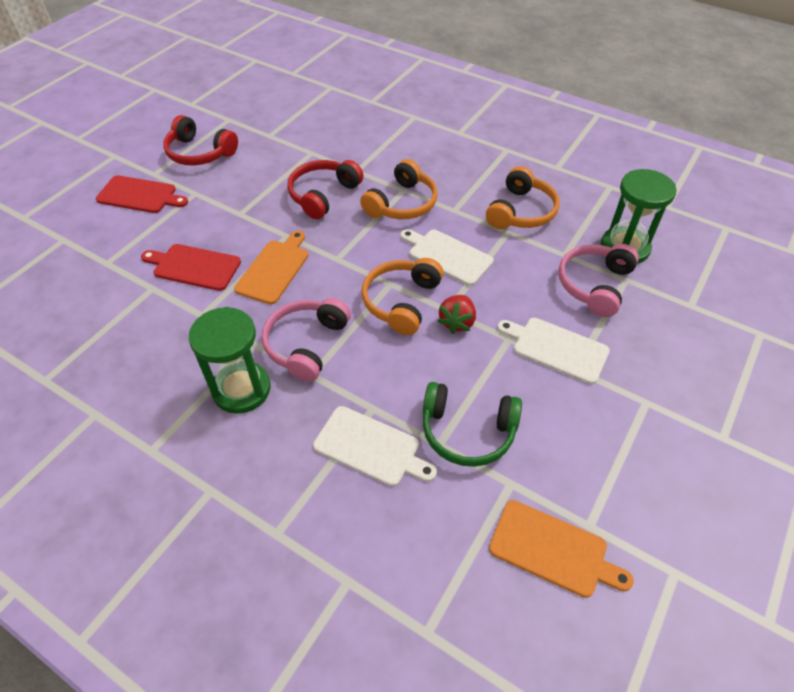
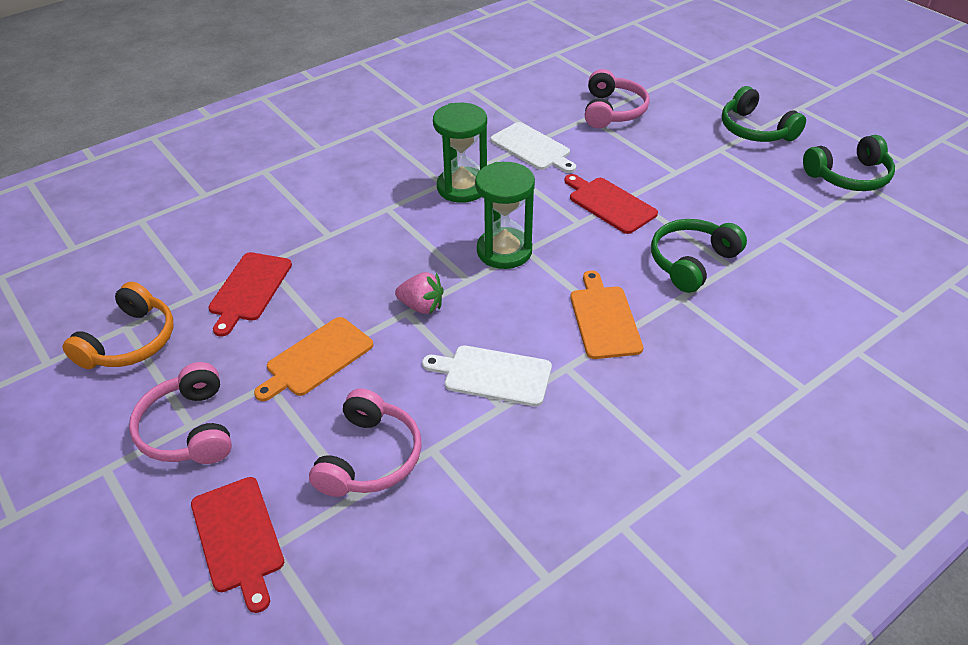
green headphones: [423,382,522,467] = 1 -> [651,219,747,293] [722,86,806,142] [803,135,895,191] = 3
orange headphones: [360,159,438,219] [362,258,443,335] [486,166,560,229] = 3 -> [62,282,173,369] = 1
pink headphones: [262,298,351,382] [558,244,639,317] = 2 -> [129,362,232,464] [309,388,422,497] [585,69,650,128] = 3
pink strawberry: none = 0 -> [395,272,444,314] = 1
red cutting board: [96,175,188,213] [141,244,241,291] = 2 -> [191,477,284,613] [208,252,292,337] [564,174,658,234] = 3
red headphones: [163,115,238,166] [287,160,364,219] = 2 -> none = 0
red strawberry: [437,295,476,334] = 1 -> none = 0
white cutting board: [313,406,437,486] [401,229,494,286] [497,318,610,384] = 3 -> [422,345,552,406] [490,122,576,173] = 2

